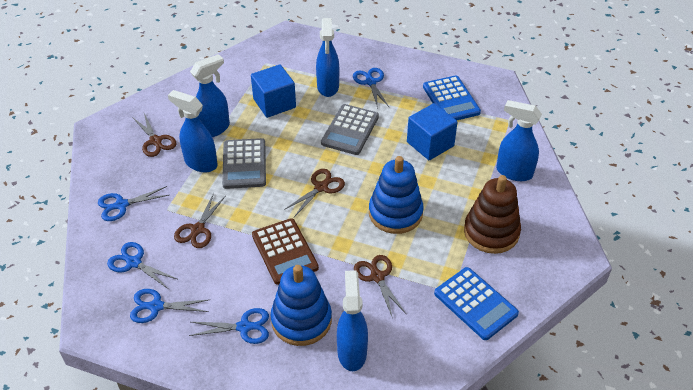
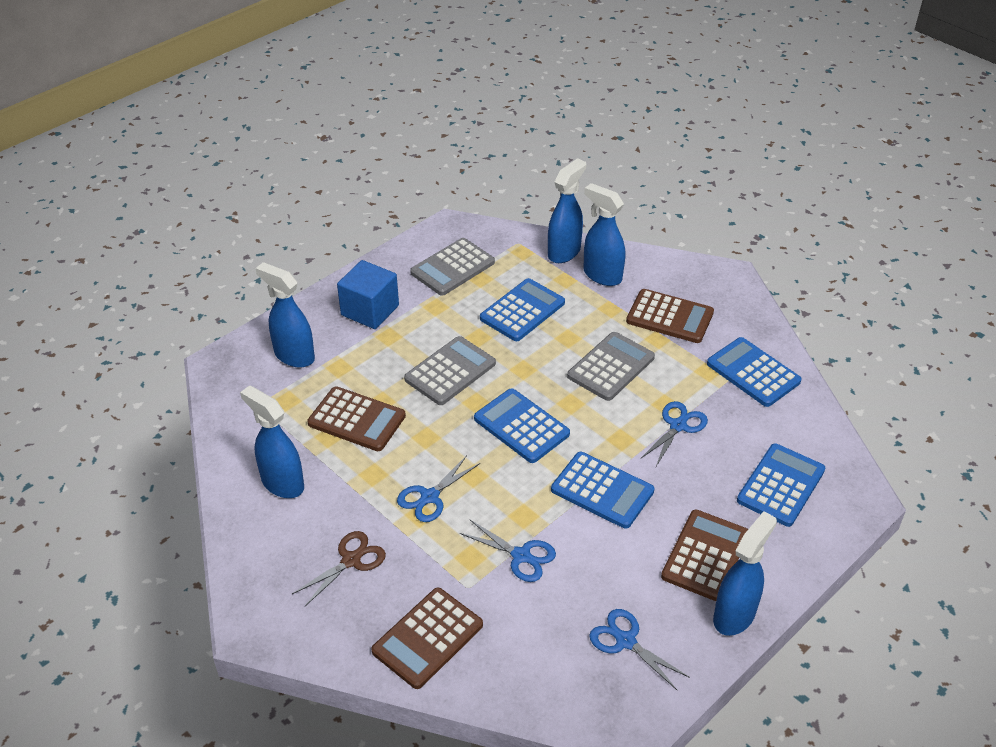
blue calculator: [423,75,481,120] [434,267,519,340] = 2 -> [474,388,570,463] [480,278,565,341] [551,452,655,529] [707,337,802,407] [737,443,825,527] = 5
blue cube: [251,64,296,118] [407,103,458,160] = 2 -> [337,260,399,329] = 1
blue scissors: [98,186,169,221] [107,242,177,289] [130,289,210,323] [189,308,269,344] [353,68,389,109] = 5 -> [397,455,480,522] [459,520,556,582] [589,609,690,690] [640,401,708,466] = 4
blue stacking toy: [270,265,332,346] [369,156,424,234] = 2 -> none = 0
brown calculator: [252,218,319,285] = 1 -> [307,386,406,451] [371,588,483,689] [626,289,714,343] [661,510,748,601] = 4
brown scissors: [132,113,176,157] [174,193,226,248] [284,169,345,217] [354,255,406,319] = 4 -> [292,531,386,606] = 1
brown stacking toy: [464,175,521,254] = 1 -> none = 0
grey calculator: [222,138,266,189] [321,104,379,155] = 2 -> [404,336,496,405] [410,238,495,296] [567,332,655,401] = 3

